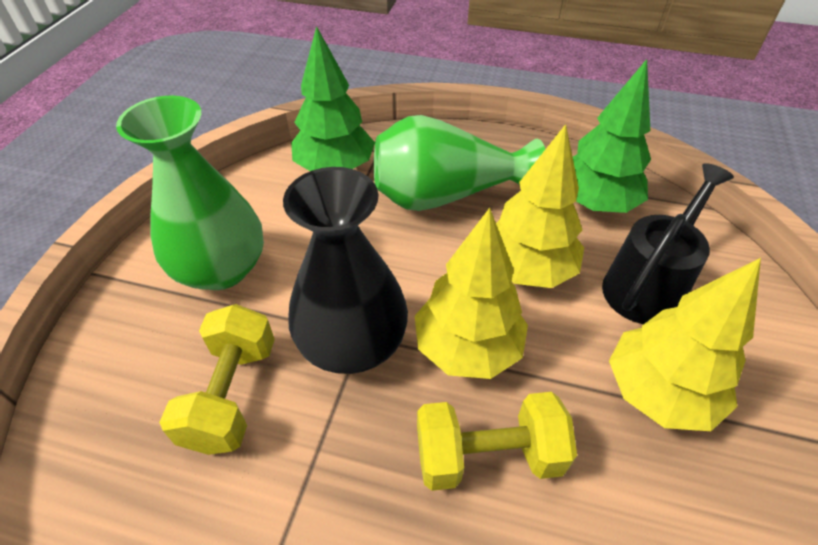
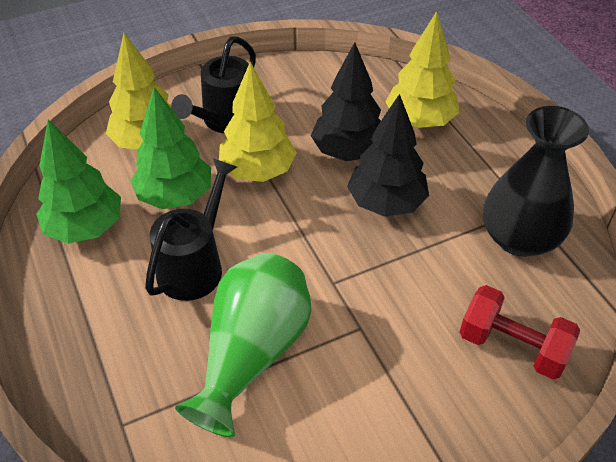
black tree: none = 0 -> [311,42,381,161] [347,94,429,217] = 2
black watering can: [602,163,734,324] = 1 -> [145,158,237,301] [171,36,256,133] = 2
green vase: [116,96,264,290] [374,115,545,211] = 2 -> [175,253,312,437] = 1
red dumbbell: none = 0 -> [460,285,580,379] = 1
yellow dumbbell: [159,304,275,455] [417,392,577,491] = 2 -> none = 0

